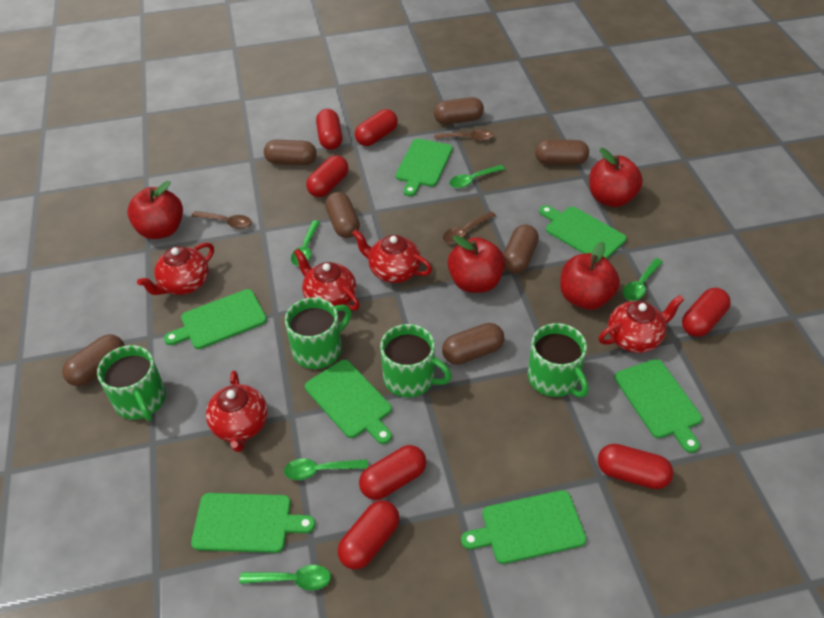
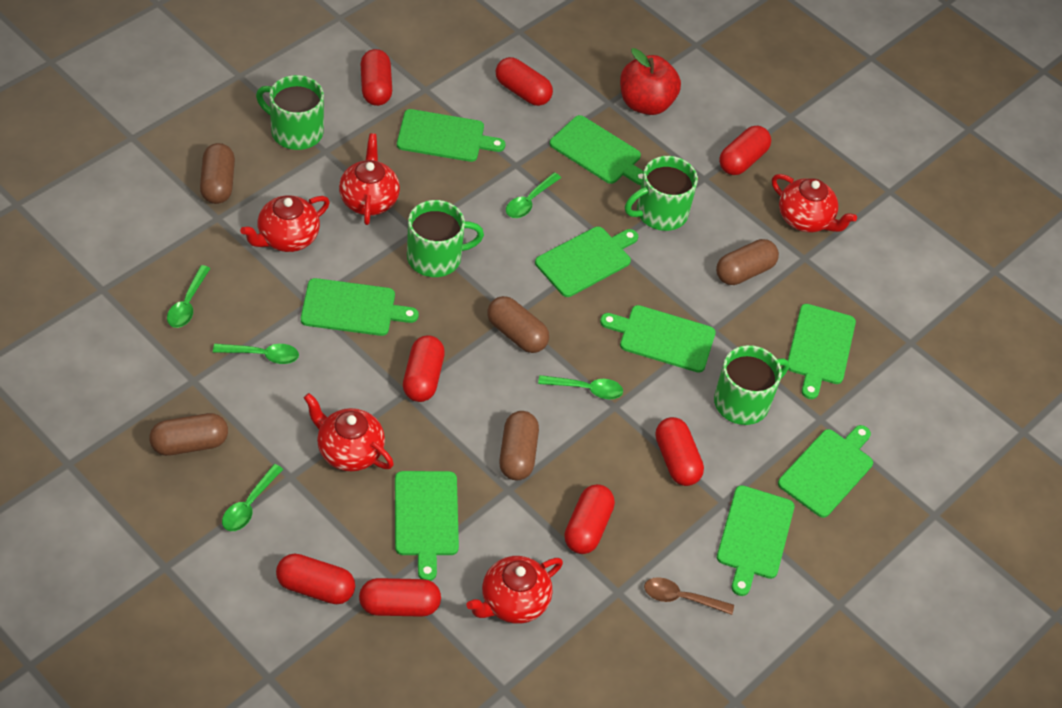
brown capsule: [62,334,125,386] [264,140,317,165] [325,192,360,238] [434,97,484,124] [442,323,504,365] [503,225,539,274] [535,139,589,165] = 7 -> [150,413,228,456] [200,143,235,204] [487,296,549,353] [499,411,539,480] [716,239,779,285] = 5
brown spoon: [192,211,252,229] [434,129,494,141] [443,211,496,243] = 3 -> [644,577,734,615] = 1
green cutting board: [164,289,267,349] [191,493,315,553] [305,360,392,444] [395,139,453,196] [461,490,586,564] [539,205,627,259] [615,359,702,453] = 7 -> [301,278,419,336] [395,471,459,581] [397,109,505,162] [535,227,638,297] [550,115,644,185] [600,305,716,373] [717,485,794,596] [778,425,873,518] [788,304,856,399] = 9
red apple: [127,181,183,239] [447,236,505,293] [560,241,620,310] [589,148,643,207] = 4 -> [620,48,681,115] = 1
red capsule: [306,155,349,197] [316,109,343,150] [338,500,399,570] [355,109,398,146] [359,445,426,500] [598,444,673,489] [682,288,731,337] = 7 -> [276,553,355,604] [359,578,441,617] [361,49,392,106] [403,335,445,402] [496,57,553,106] [564,484,615,554] [655,417,704,486] [719,126,771,175] = 8

